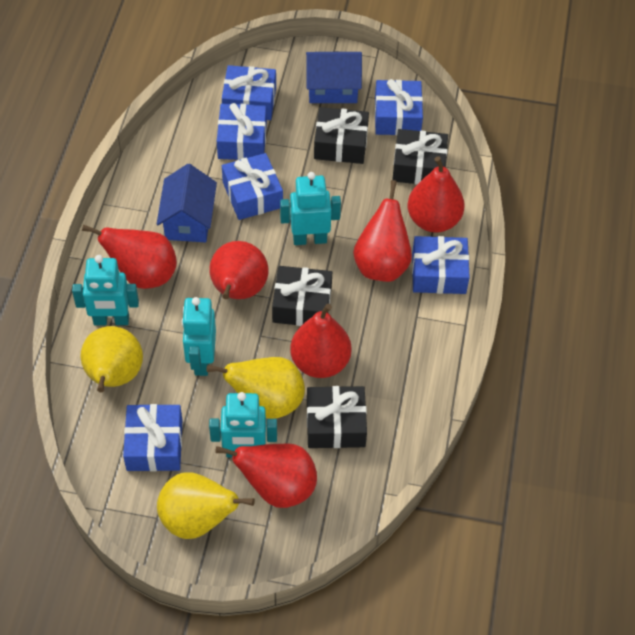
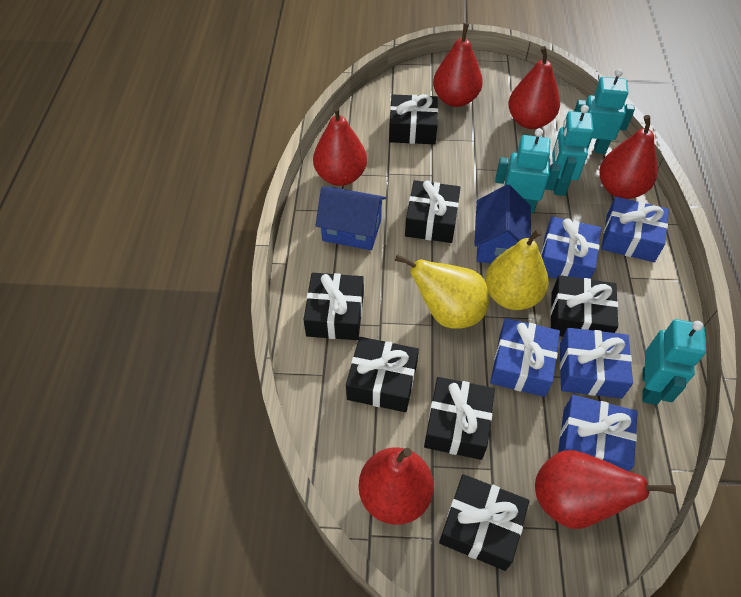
black gift: [272,266,332,326] [307,386,367,448] [314,107,369,164] [392,129,448,184] = 4 -> [303,273,364,340] [346,337,419,412] [389,94,438,144] [405,180,461,243] [424,377,495,460] [439,474,529,571] [550,275,618,337] = 7
blue gift: [123,404,182,471] [217,103,267,160] [222,65,276,120] [222,153,283,220] [375,79,423,135] [412,236,470,294] = 6 -> [490,318,560,397] [541,217,601,279] [558,395,638,471] [560,328,633,399] [601,197,669,262] = 5
yellow pear: [80,326,143,392] [157,472,255,539] [207,357,305,419] = 3 -> [395,254,489,329] [485,228,549,310] = 2

